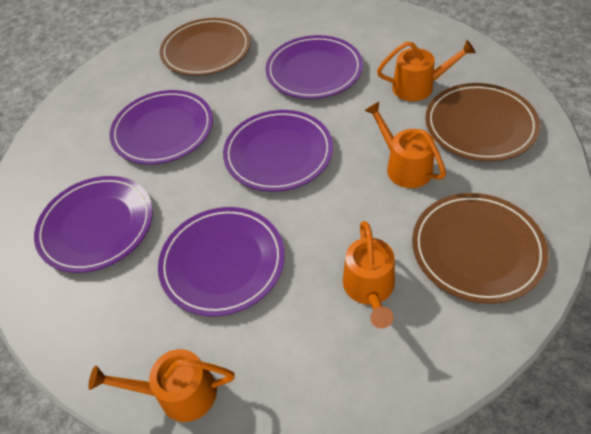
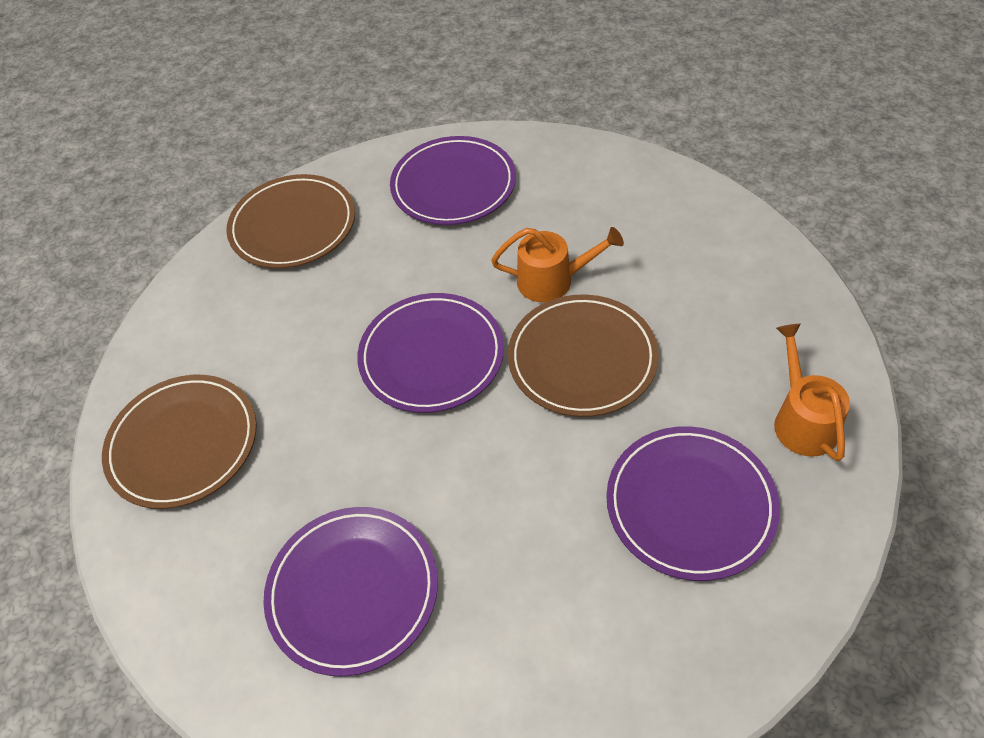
orange watering can: [88,349,235,422] [343,221,395,328] [364,102,446,188] [377,40,476,101] = 4 -> [491,227,624,302] [774,324,850,461] = 2
purple plate: [34,176,153,273] [109,90,213,164] [158,207,285,316] [223,110,333,192] [266,35,363,99] = 5 -> [263,507,438,676] [357,293,504,413] [390,136,516,225] [606,426,780,581] = 4

